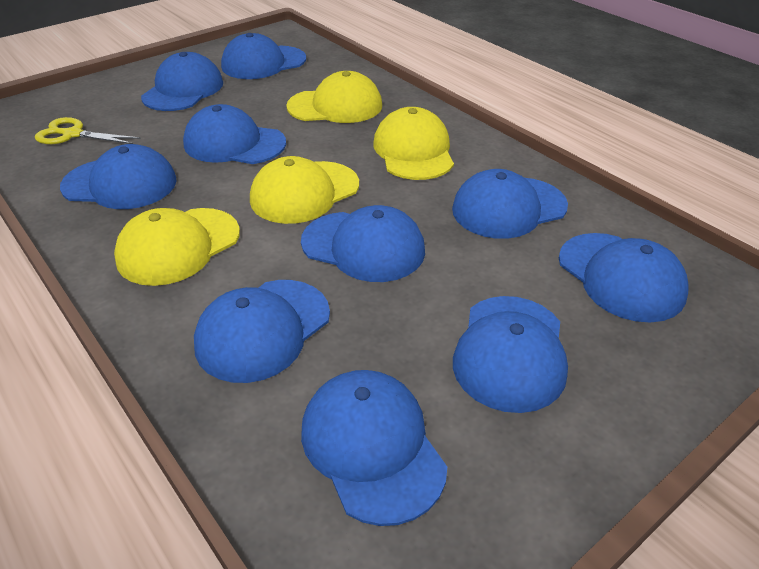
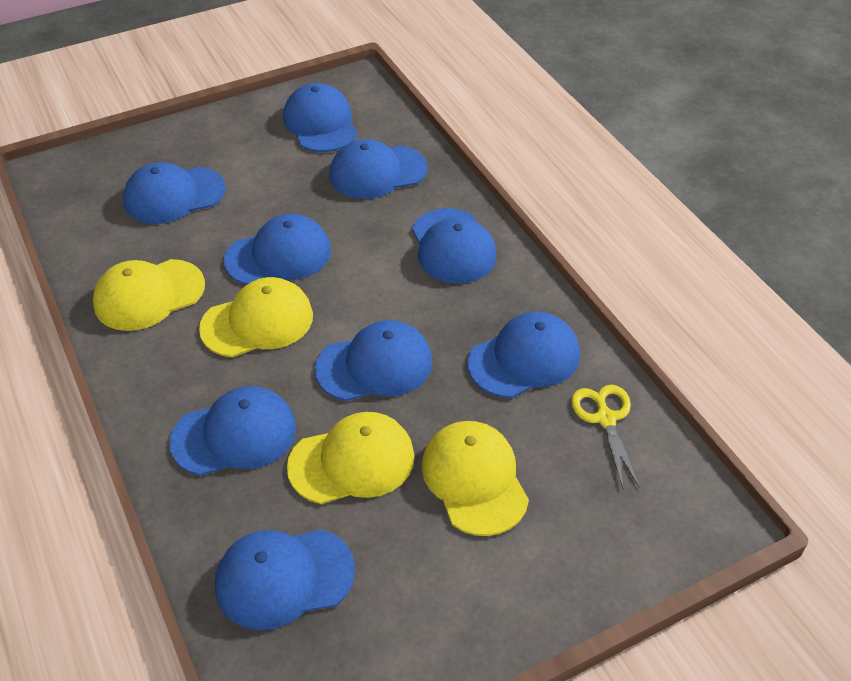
blue cap: [60,144,177,209] [141,52,223,111] [183,104,286,164] [194,280,330,383] [221,33,306,79] [301,205,425,282] [301,370,447,526] [452,169,568,239] [453,296,568,413] [559,233,689,323] = 10 -> [123,162,226,224] [169,386,296,476] [215,529,355,631] [224,214,331,285] [283,83,358,152] [315,320,433,401] [329,139,428,199] [412,208,497,284] [467,312,580,398] = 9

